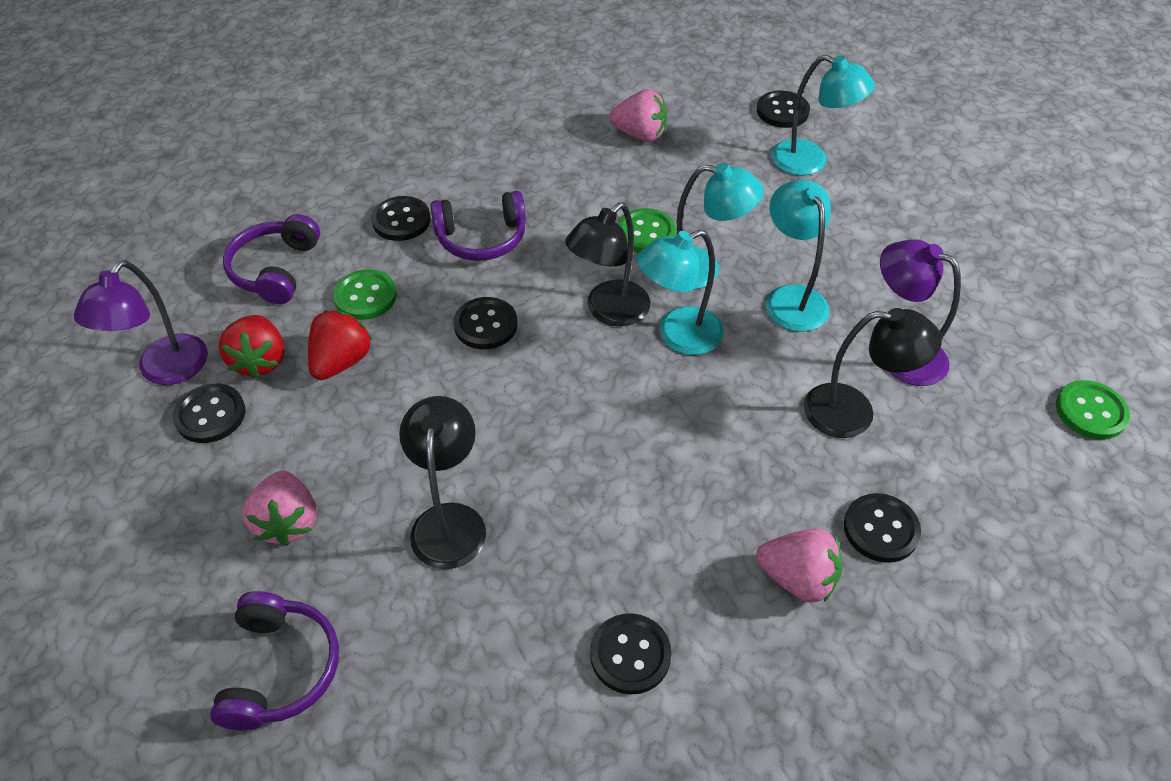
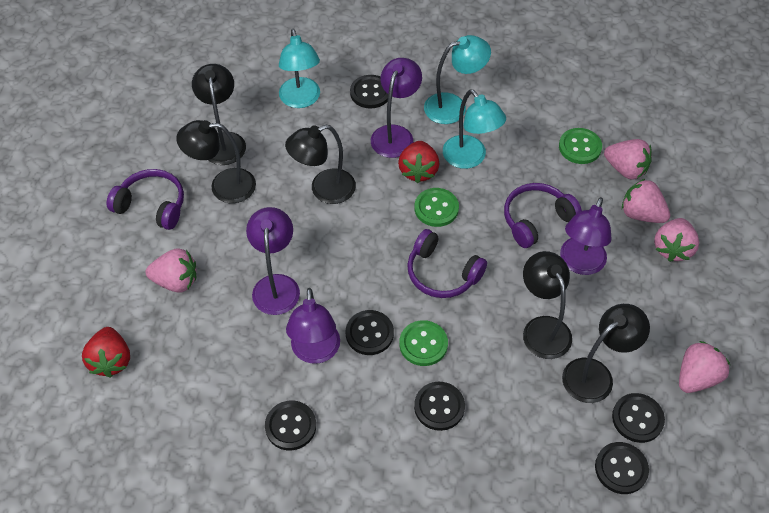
black lamp: [399,396,486,569] [565,202,650,326] [804,308,942,438] = 3 -> [176,120,256,203] [192,64,246,165] [285,125,356,204] [523,251,572,359] [562,304,650,403] = 5
pink strawberry: [243,471,317,546] [609,89,667,142] [756,528,842,603] = 3 -> [145,248,196,293] [604,139,652,179] [622,179,670,223] [654,218,699,262] [679,341,730,393] = 5
purple lamp: [74,260,208,385] [880,239,961,386] = 2 -> [246,207,300,315] [286,288,340,364] [371,58,422,158] [560,197,612,275] = 4
turquoise lamp: [637,230,724,355] [677,163,764,290] [766,180,831,332] [771,55,875,176] = 4 -> [279,29,320,108] [424,35,491,124] [443,89,506,169] = 3

